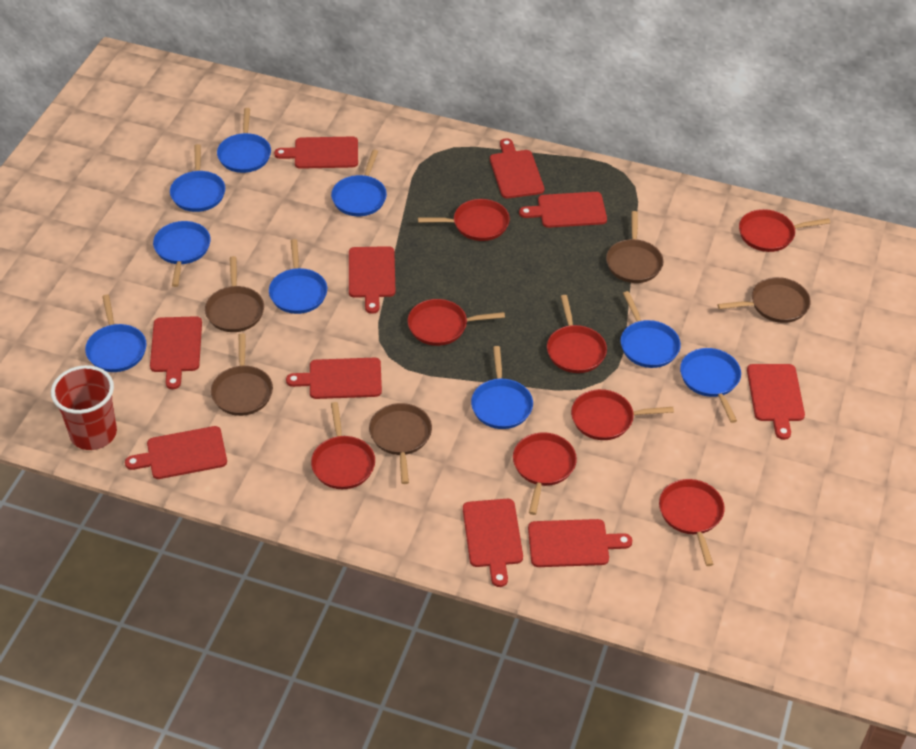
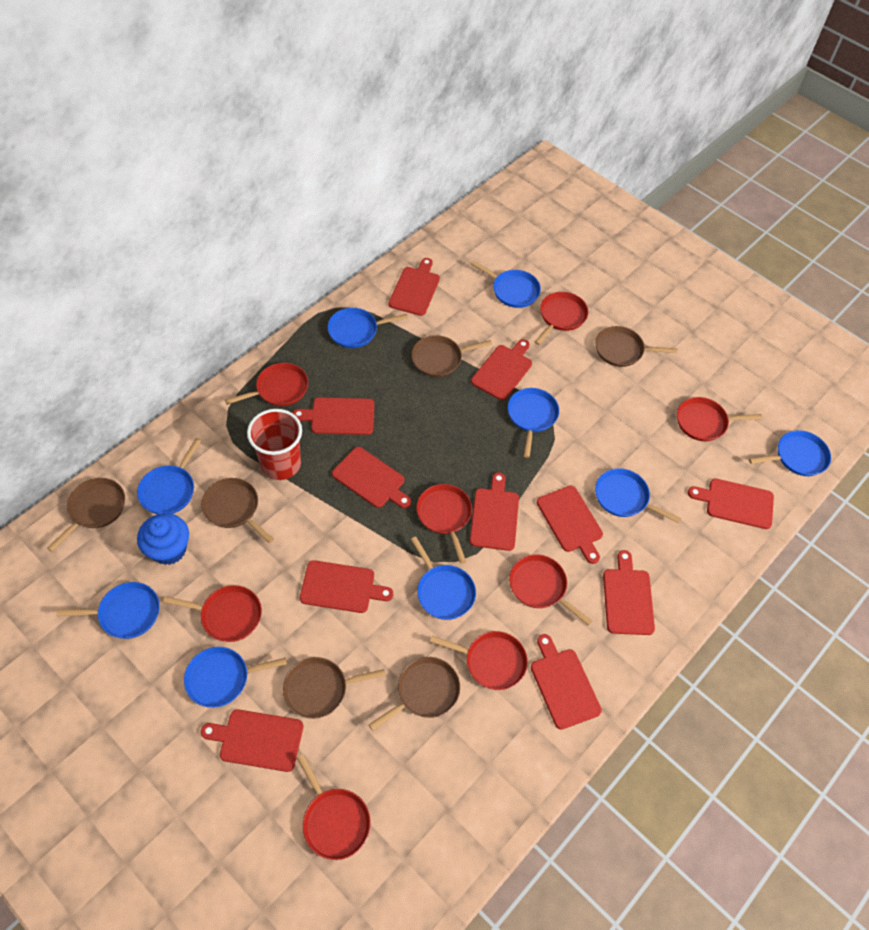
blue cupcake: none = 0 -> [137,513,189,565] = 1
brown pan: [205,256,264,332] [211,333,273,416] [369,403,432,484] [606,211,663,283] [717,277,811,323] = 5 -> [47,478,125,552] [201,478,274,544] [283,657,385,719] [369,657,460,731] [412,335,492,377] [595,326,677,367] = 6
red cutting board: [125,426,227,479] [150,316,202,389] [274,137,358,169] [286,358,382,399] [349,246,395,314] [463,499,523,587] [490,138,544,198] [519,192,607,228] [528,519,632,567] [747,364,805,440] = 10 -> [201,709,303,772] [293,397,374,435] [300,560,393,613] [332,447,411,508] [389,258,440,316] [470,472,519,551] [471,339,532,400] [531,634,602,730] [537,485,603,564] [603,550,655,635] [688,479,774,529] = 11

